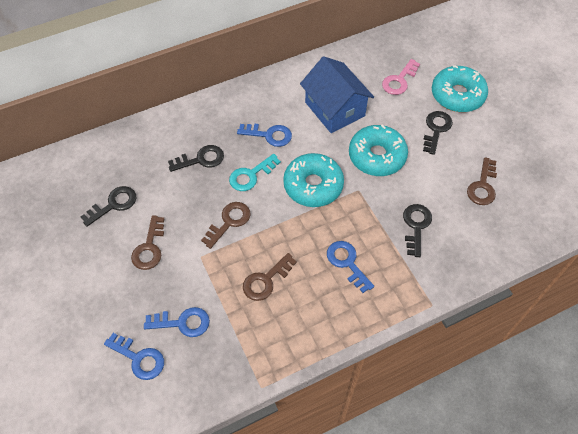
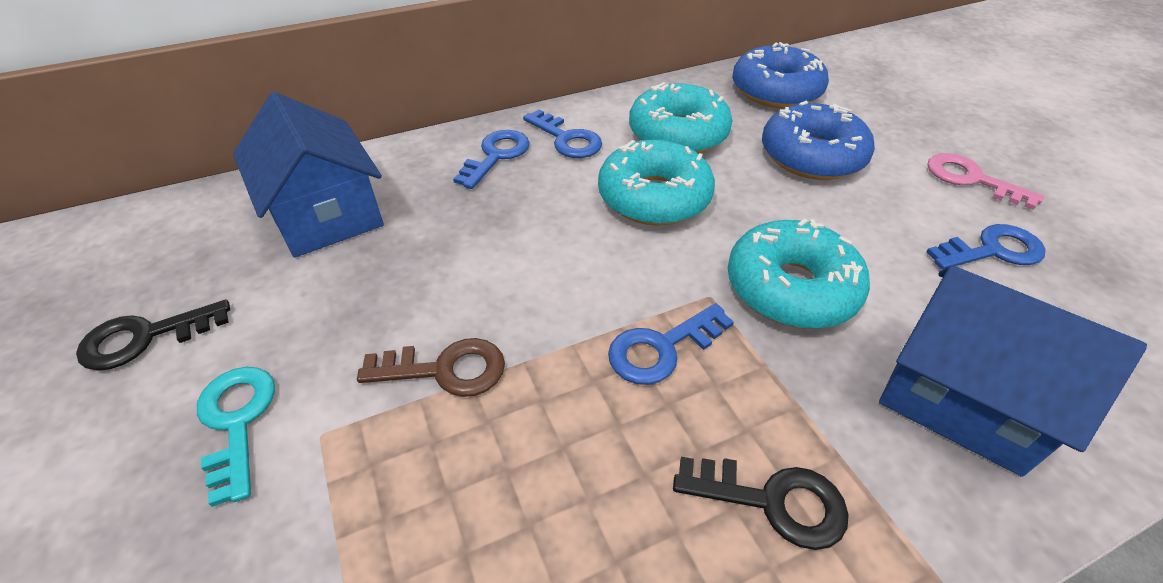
black key: [81,186,137,227] [168,145,224,172] [403,204,432,257] [423,111,453,155] = 4 -> [76,299,230,371] [673,457,849,550] = 2
blue donut: none = 0 -> [732,42,829,108] [762,101,875,180] = 2
blue house: [300,56,374,133] = 1 -> [233,92,384,258] [879,265,1147,477] = 2
brown key: [131,215,164,270] [201,202,250,249] [243,253,297,301] [467,157,497,205] = 4 -> [357,338,505,397] = 1

